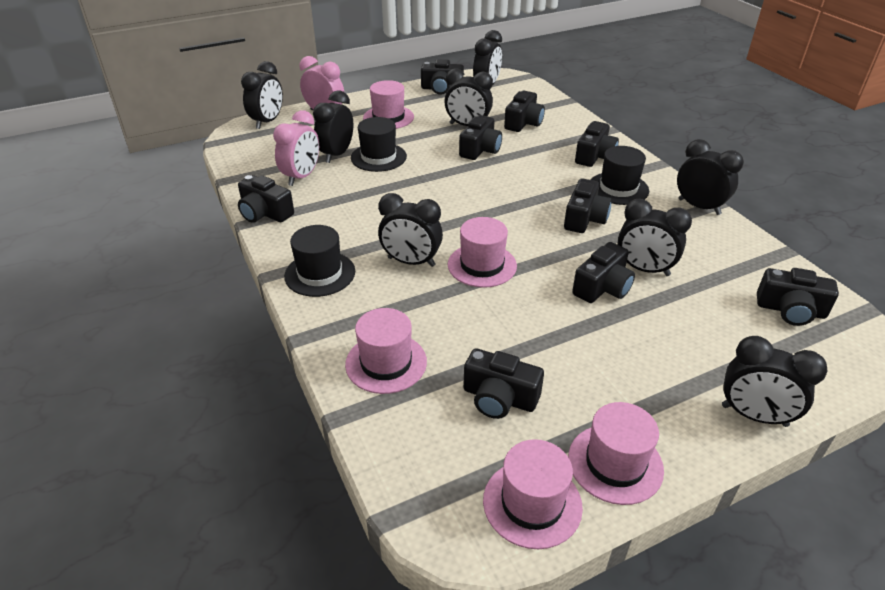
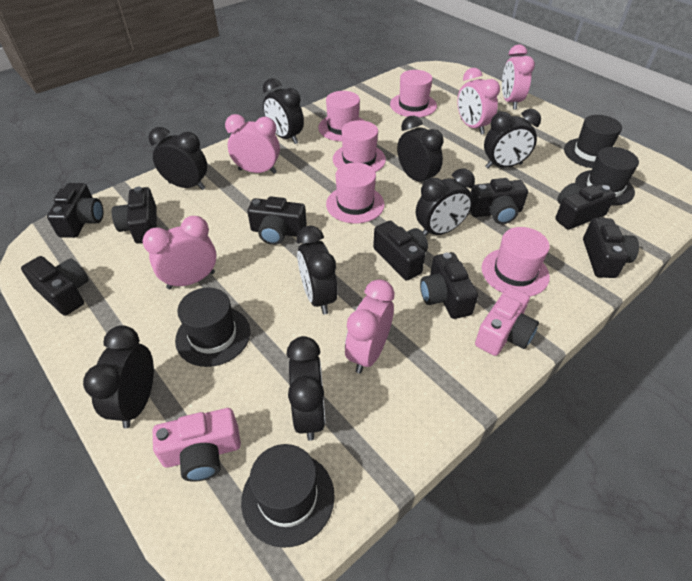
black hat: [284,225,355,297] [351,117,407,172] [591,146,649,205] = 3 -> [175,287,250,367] [241,444,335,548] [564,115,622,168] [575,147,639,206] = 4
pink camera: none = 0 -> [153,408,241,482] [475,286,539,356] = 2
pink clock: [273,110,319,186] [299,56,344,110] = 2 -> [143,216,217,289] [225,114,280,174] [345,279,395,374] [457,68,500,135] [502,44,535,109] = 5

